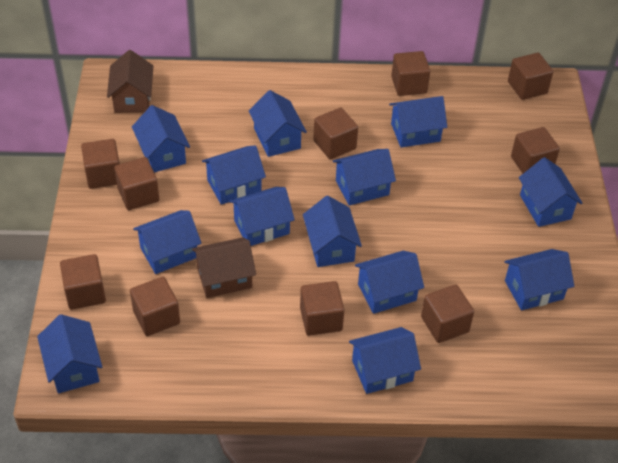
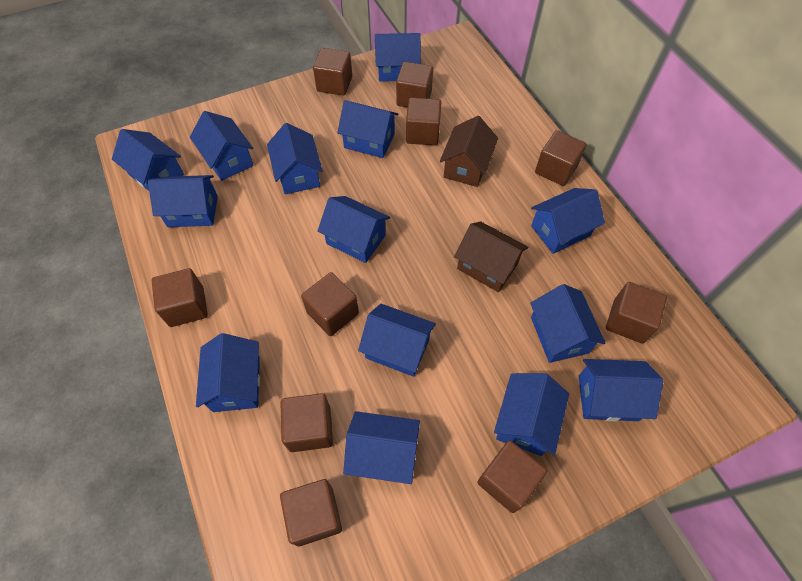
blue house: [37,314,102,393] [132,105,190,173] [133,210,202,274] [202,145,266,205] [229,187,295,246] [249,90,307,157] [303,196,362,267] [333,149,396,206] [349,327,421,394] [355,251,424,314] [389,96,447,147] [504,249,574,310] [519,157,583,227] = 13 -> [112,129,184,191] [148,175,218,227] [190,111,253,181] [196,333,260,412] [267,123,323,194] [318,196,390,263] [337,100,399,158] [343,411,420,484] [358,304,436,377] [375,33,421,82] [494,373,569,456] [530,284,606,363] [531,188,605,254] [578,359,663,421] = 14

